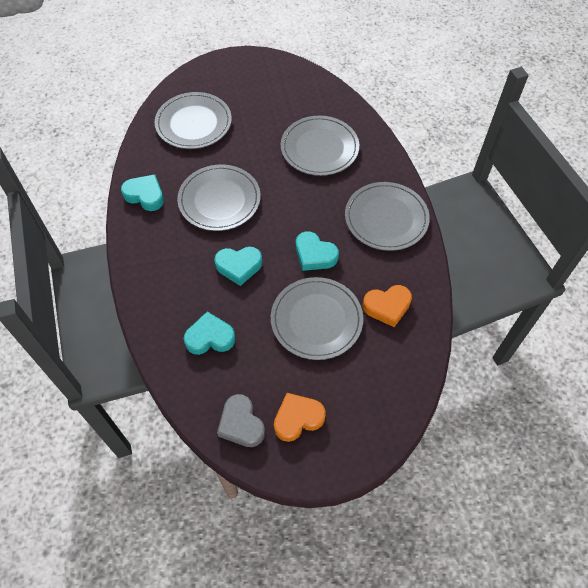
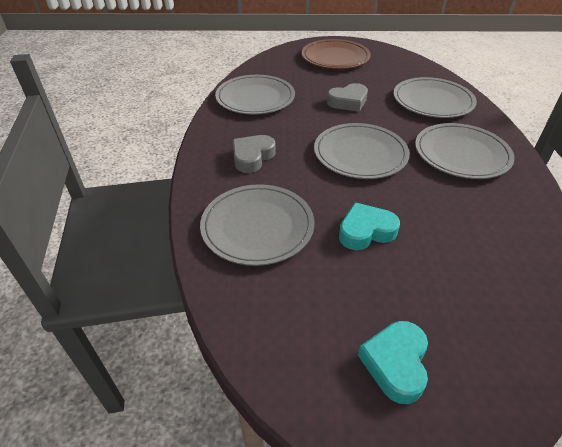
brown plate: none = 0 -> [302,39,371,69] = 1
grey heart: [217,394,265,447] = 1 -> [233,135,276,173] [327,83,368,112] = 2
orange heart: [274,393,326,442] [363,285,412,327] = 2 -> none = 0
turquoise heart: [121,174,164,211] [184,311,236,355] [214,247,262,286] [296,231,339,271] = 4 -> [339,202,400,250] [358,321,428,404] = 2

